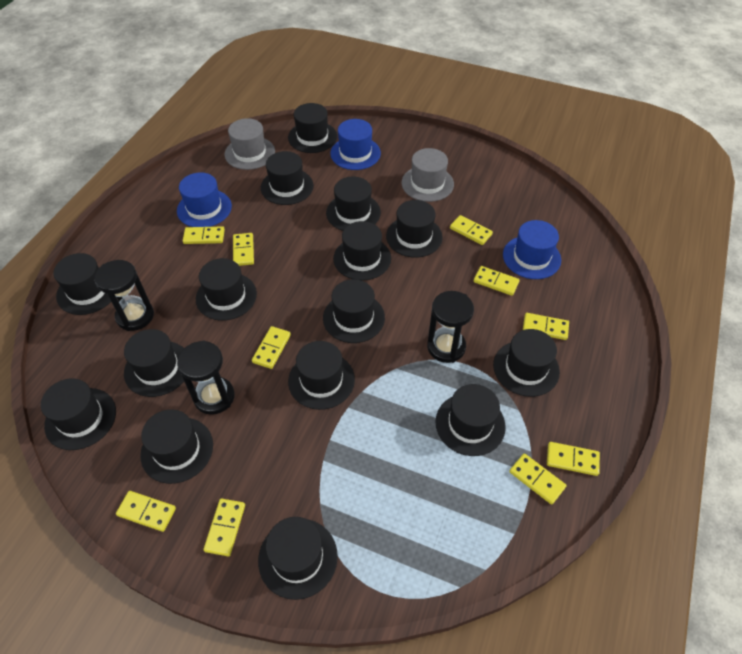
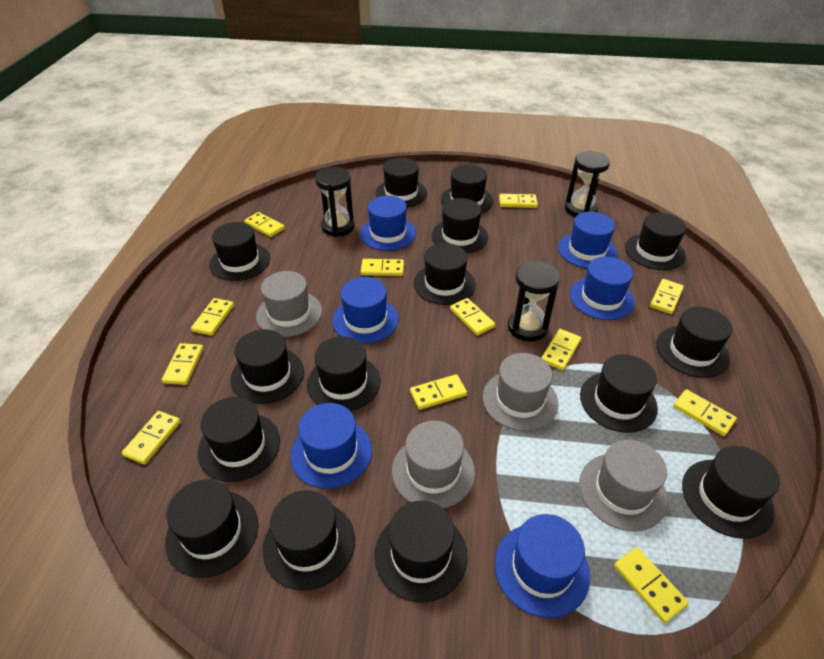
blue hat: [177,172,232,227] [330,119,381,170] [503,220,561,279] = 3 -> [290,403,372,489] [332,277,399,344] [360,196,416,251] [495,514,590,618] [558,212,618,269] [570,256,635,320] = 6
grey hat: [225,118,275,170] [402,148,454,202] = 2 -> [256,271,322,337] [392,421,475,508] [483,353,558,431] [579,440,668,531] = 4
yellow domino: [116,491,176,532] [183,226,225,244] [203,498,245,556] [233,233,254,266] [252,326,291,369] [450,215,493,245] [474,266,520,296] [509,453,566,505] [523,313,569,340] [547,442,600,476] = 10 -> [122,411,181,464] [162,343,204,385] [191,298,234,336] [244,212,285,237] [361,259,404,276] [410,374,467,410] [450,298,495,336] [499,194,538,208] [541,329,581,370] [614,547,689,623] [650,279,684,314] [673,389,737,436] = 12

